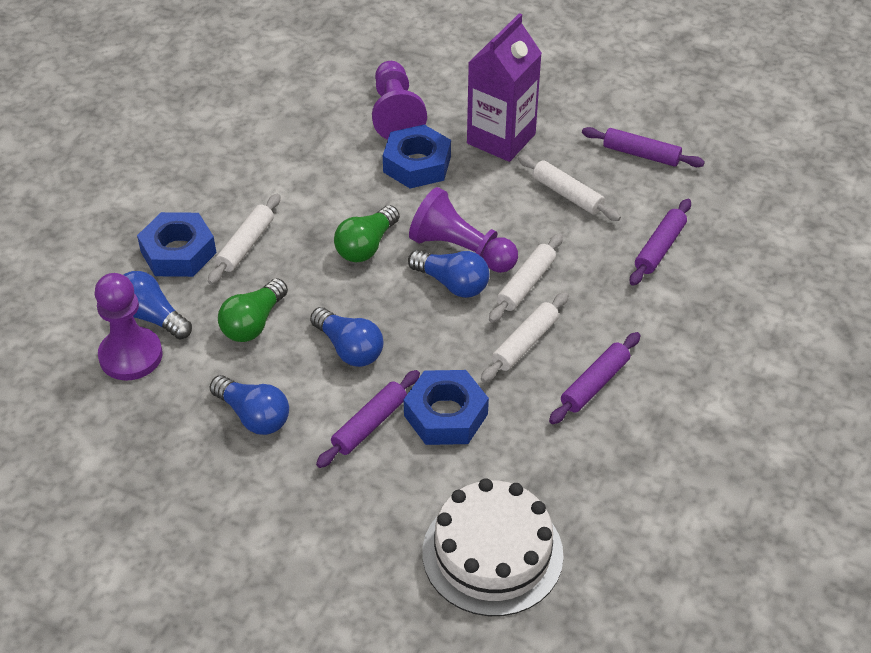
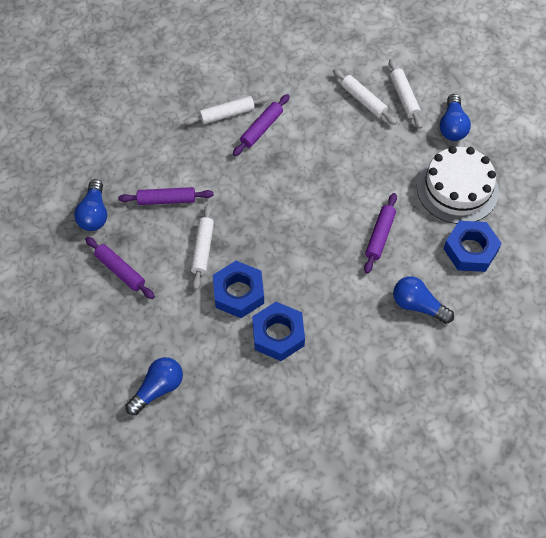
green light bulb: [218,278,288,342] [334,205,400,262] = 2 -> none = 0
purple carton: [467,13,542,162] = 1 -> none = 0
purple pawn: [95,273,163,381] [372,61,427,140] [409,187,518,273] = 3 -> none = 0

